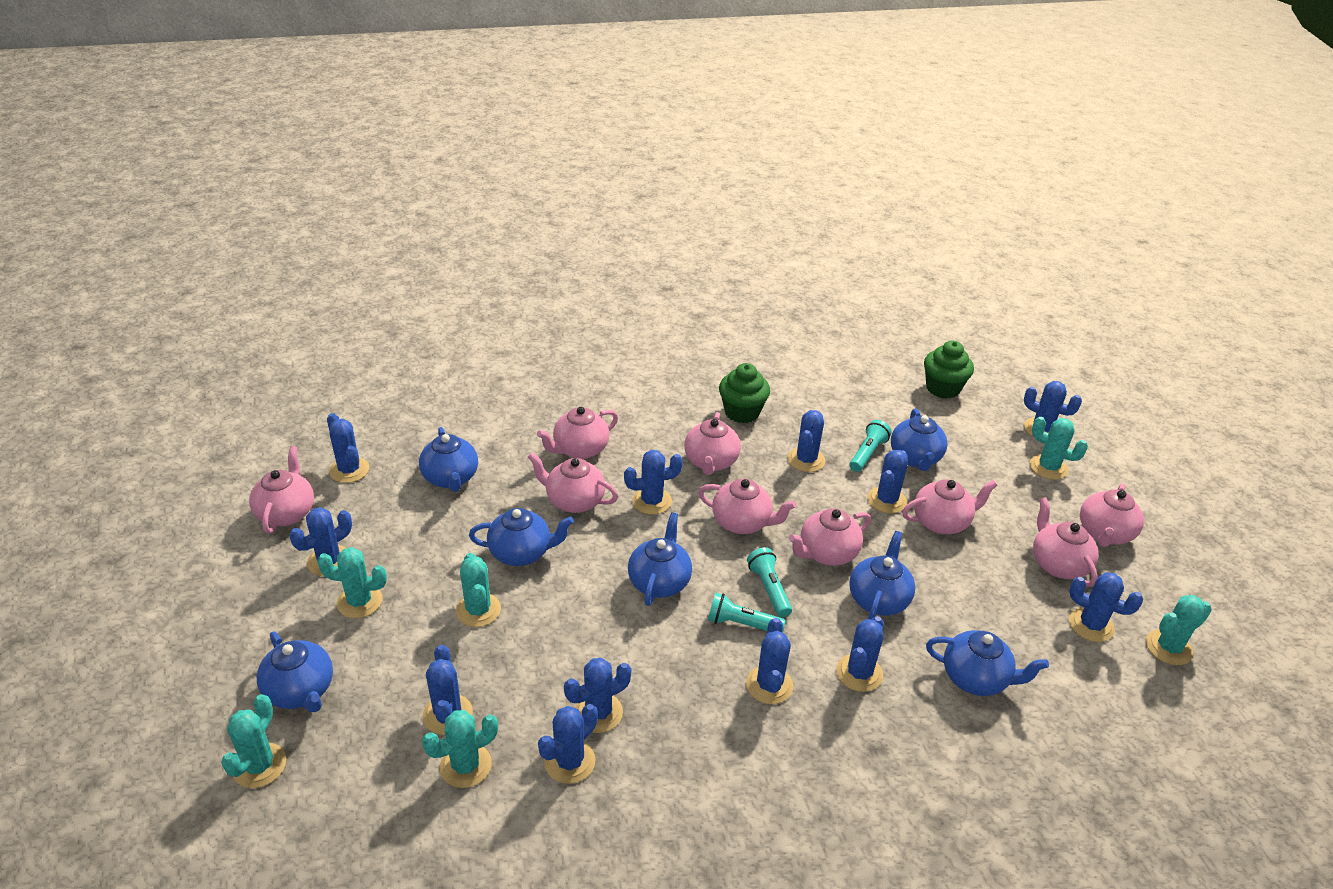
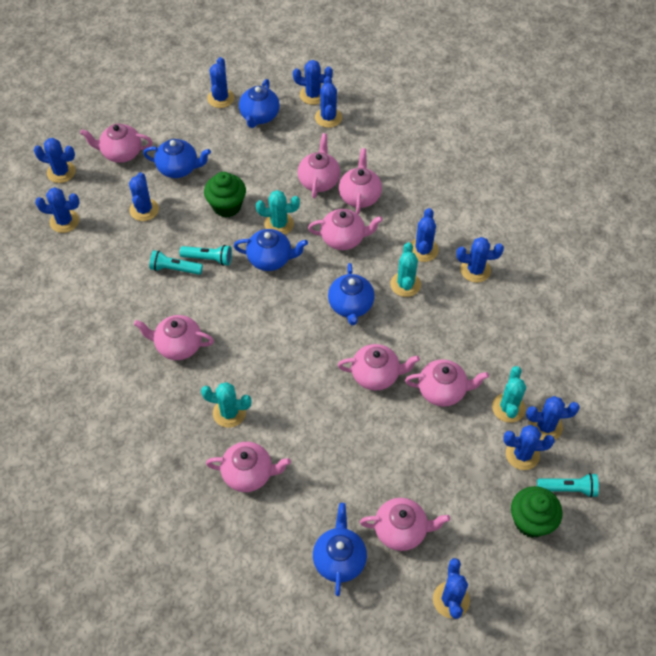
blue cactus: [289,507,352,576] [327,413,369,483] [423,645,473,735] [538,704,598,784] [564,658,631,733] [624,450,683,515] [746,618,794,704] [788,410,825,472] [836,616,884,692] [868,449,908,514] [1024,381,1082,437] [1069,572,1143,642] = 12 -> [34,138,76,183] [35,187,79,233] [129,172,159,221] [207,57,235,108] [293,60,333,105] [315,76,342,128] [411,208,439,262] [433,558,470,619] [457,237,504,283] [503,425,555,470] [526,396,580,440] = 11
blue teapot: [257,631,333,712] [419,427,478,492] [469,508,574,566] [628,512,692,606] [849,531,915,620] [891,408,948,471] [926,630,1049,696] = 7 -> [143,139,211,178] [234,229,308,271] [239,79,280,128] [313,503,367,596] [328,263,375,325] = 5
turquoise cactus: [221,694,286,788] [317,547,387,618] [422,710,498,788] [456,553,501,627] [1030,417,1088,480] [1146,595,1212,665] = 6 -> [201,382,251,428] [256,190,300,235] [390,242,421,297] [492,366,526,423] = 4

